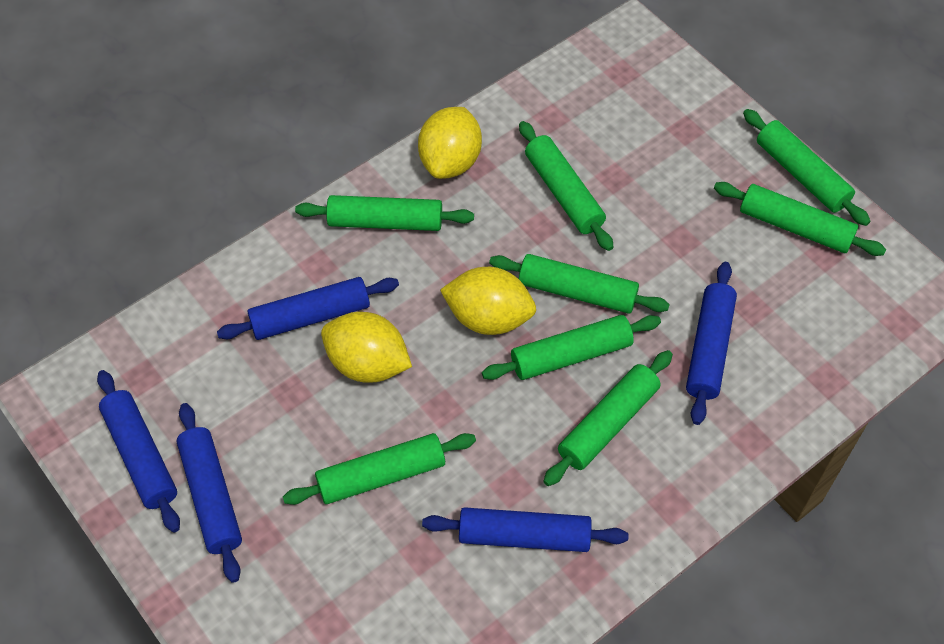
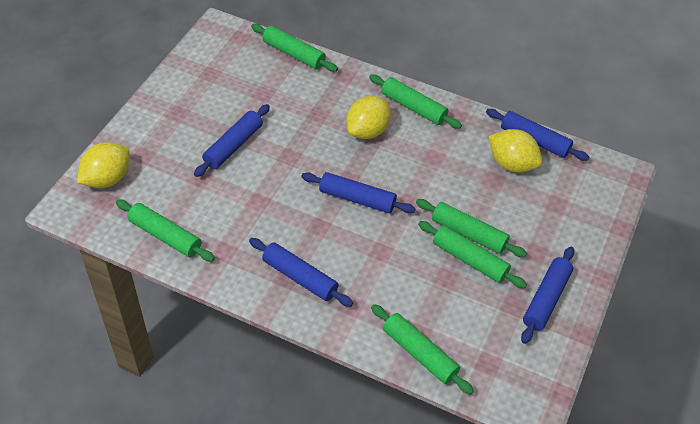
green rolling pin: [283,433,476,505] [295,195,474,231] [482,315,661,380] [489,254,670,314] [519,121,614,251] [543,350,673,486] [714,182,886,256] [743,109,871,226] = 8 -> [116,199,215,261] [251,24,338,72] [369,74,462,129] [371,304,474,395] [416,199,527,257] [418,221,527,288] = 6

